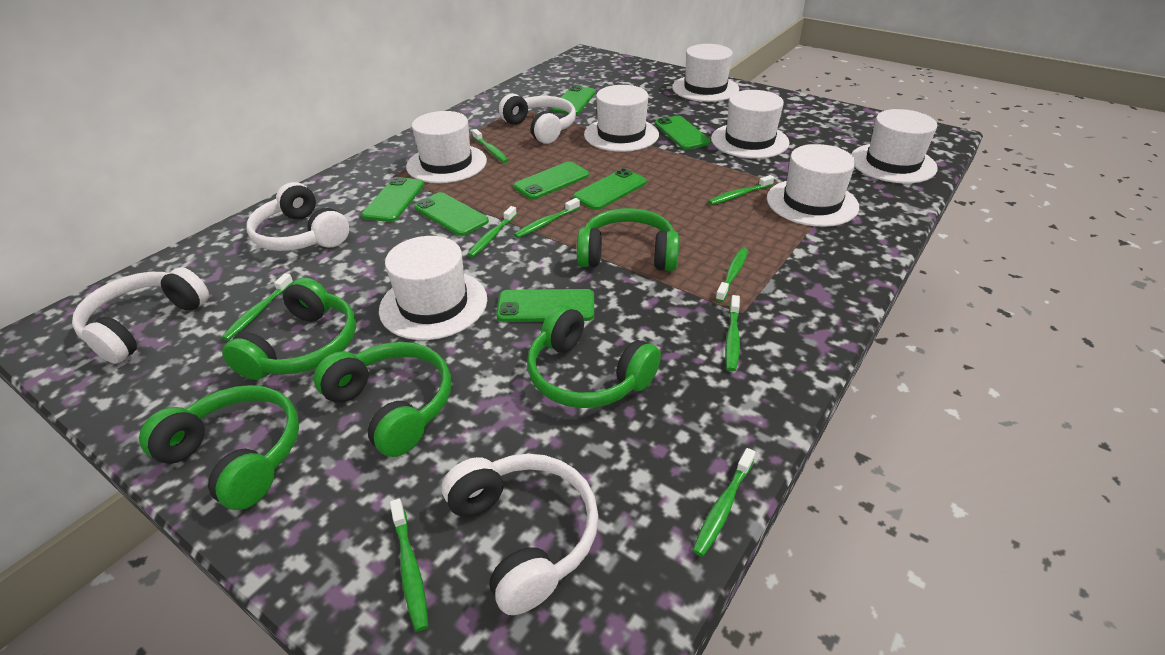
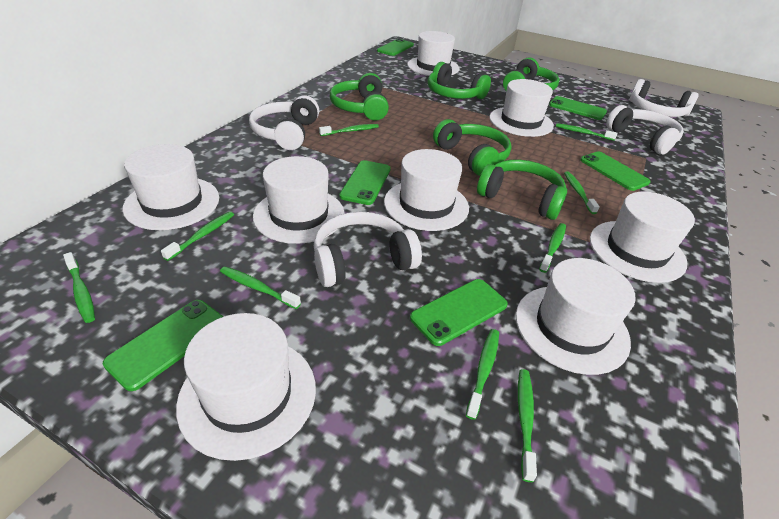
green phone: [362,177,425,222] [414,192,489,236] [496,289,594,322] [513,161,589,199] [551,86,596,115] [573,168,647,210] [655,116,711,150] = 7 -> [103,300,223,391] [339,160,391,205] [377,39,414,56] [410,279,508,346] [549,96,607,120] [580,152,650,191] = 6
white hat: [379,236,487,340] [406,111,487,183] [584,85,659,152] [672,44,739,102] [711,90,789,159] [767,144,859,227] [851,109,938,183] = 7 -> [123,144,219,230] [176,313,316,461] [253,156,345,244] [384,149,469,231] [407,31,459,76] [490,79,554,137] [516,258,636,375] [590,192,695,283] = 8

